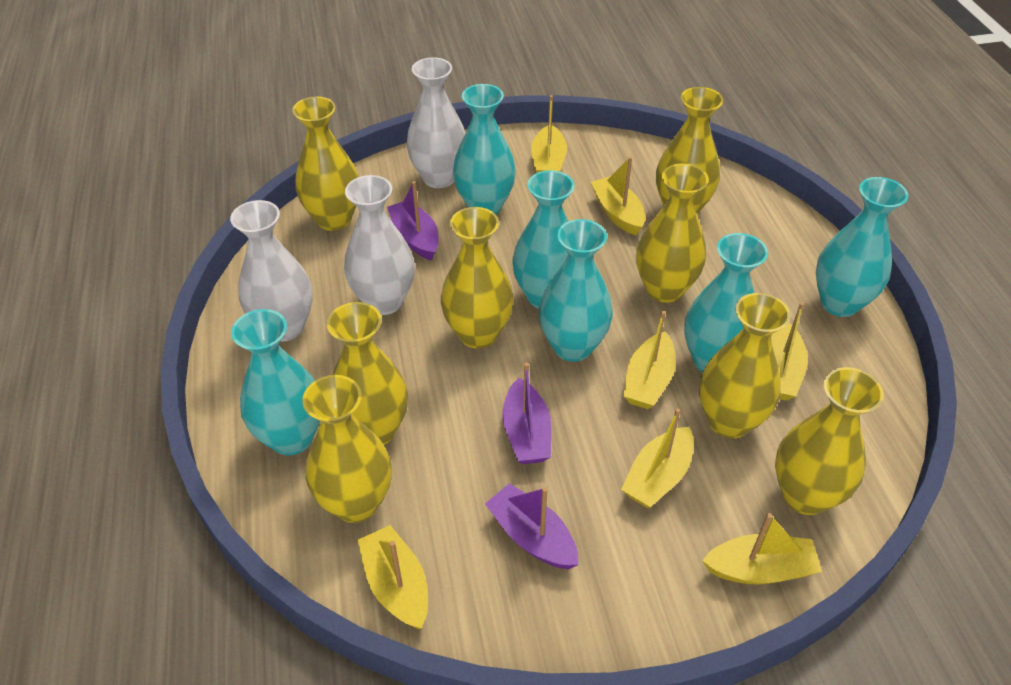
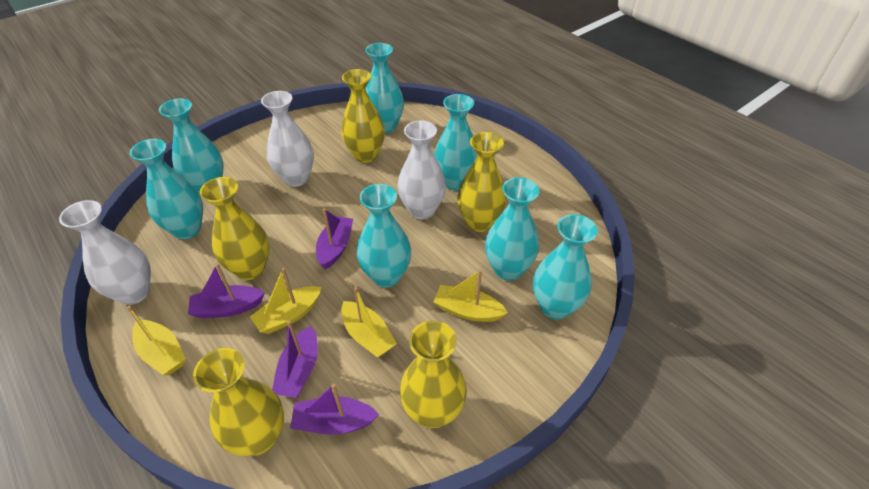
purple boat: [387,181,439,261] [485,483,578,569] [503,362,551,464] = 3 -> [188,263,264,318] [272,321,318,398] [290,384,379,435] [316,208,353,269] = 4
turquoise vase: [231,309,320,455] [453,84,516,214] [513,170,574,309] [539,219,613,362] [684,233,768,372] [816,177,908,317] = 6 -> [130,139,203,239] [159,99,223,194] [357,184,411,288] [365,43,404,133] [434,94,477,190] [485,177,540,281] [533,214,598,320] = 7
yellow boat: [358,525,428,629] [531,95,567,173] [591,157,645,235] [621,408,694,508] [624,311,676,409] [702,513,822,585] [770,302,808,401] = 7 -> [127,306,186,375] [250,268,322,334] [341,287,397,358] [433,270,508,322] = 4
yellow vase: [292,97,359,231] [302,375,392,523] [327,302,408,445] [441,207,513,349] [636,163,709,303] [656,87,723,214] [699,293,790,439] [775,367,884,515] = 8 -> [193,348,284,456] [200,177,269,280] [341,69,385,163] [399,320,467,428] [457,132,507,232] = 5

